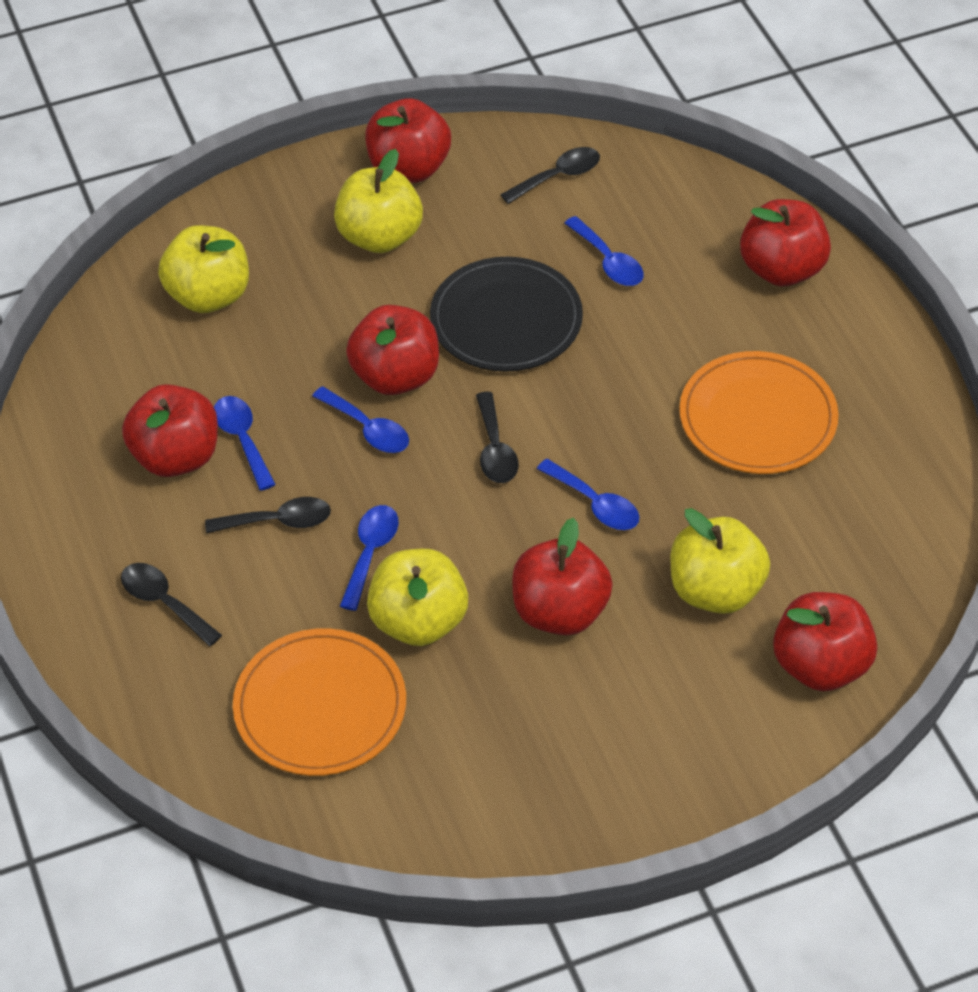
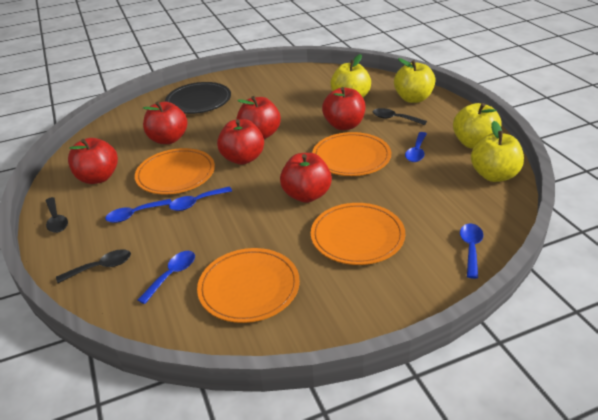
black spoon: [121,563,222,647] [205,497,331,534] [476,392,519,483] [500,147,600,204] = 4 -> [45,197,68,233] [56,249,131,283] [373,108,427,125] = 3
orange plate: [233,628,406,776] [679,351,839,474] = 2 -> [135,148,215,194] [197,248,300,323] [311,203,405,265] [312,132,391,176] = 4

